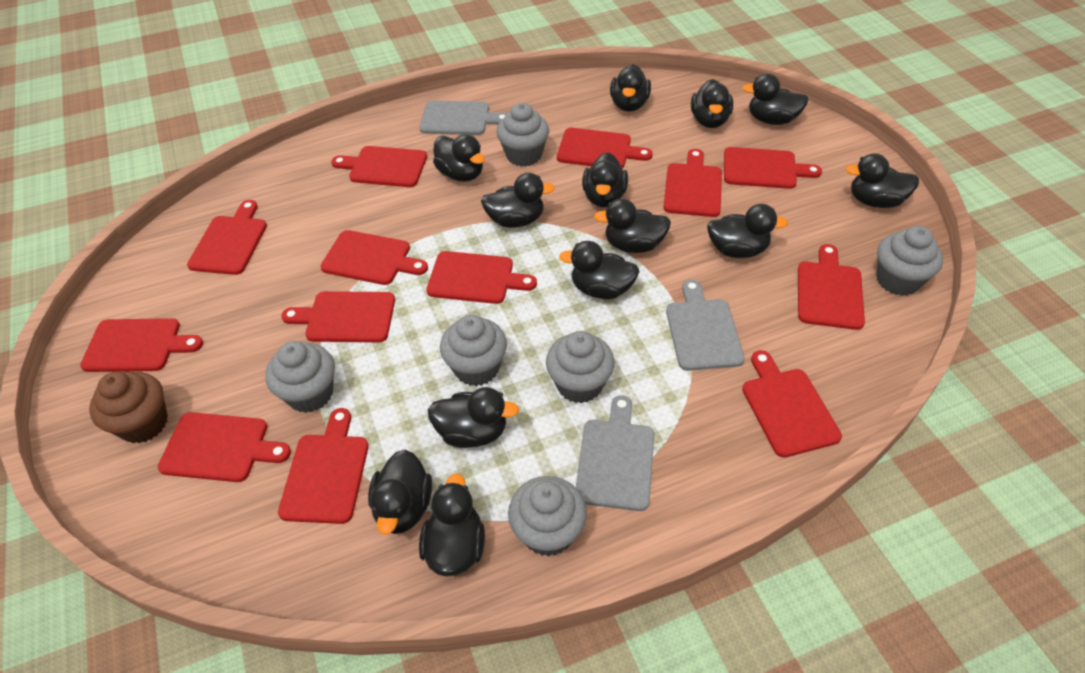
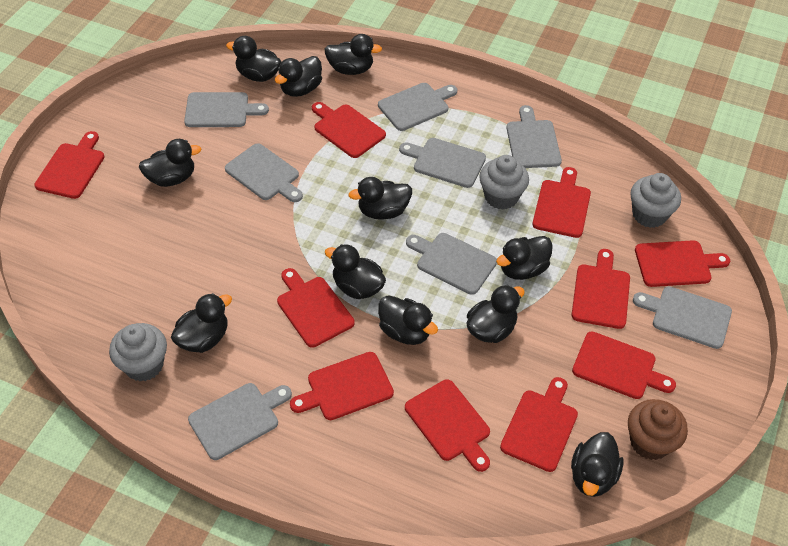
black duck: [368,449,432,535] [419,473,485,577] [428,387,519,448] [433,134,485,182] [481,173,555,228] [559,241,640,299] [582,152,628,207] [594,198,671,253] [610,64,651,112] [691,79,733,128] [707,204,788,258] [742,73,809,125] [845,153,919,208] = 13 -> [139,139,202,187] [171,293,232,353] [226,36,282,82] [275,56,322,97] [325,34,382,75] [325,244,386,299] [348,177,412,220] [378,295,438,345] [466,285,525,343] [496,236,553,280] [571,432,624,497] = 11
grey cupcake: [265,341,335,413] [440,315,507,386] [496,103,549,167] [508,476,587,557] [546,331,614,403] [877,226,943,296] = 6 -> [109,323,167,382] [479,155,529,210] [630,173,681,228] = 3
grey cutting board: [420,101,507,135] [576,395,654,511] [666,279,745,371] = 3 -> [184,92,269,127] [188,383,292,460] [225,143,303,202] [378,83,457,131] [399,138,486,188] [406,233,497,295] [506,105,562,168] [633,286,732,349] = 8
red cutting board: [80,318,203,372] [158,412,291,482] [187,200,267,275] [278,408,369,524] [281,291,395,343] [321,230,428,285] [331,146,427,187] [427,251,537,304] [557,128,653,168] [663,149,722,217] [724,147,822,189] [742,350,842,458] [798,244,865,330] = 13 -> [34,131,104,199] [277,268,355,348] [290,352,394,420] [312,102,386,158] [405,379,490,472] [500,377,578,472] [532,167,591,238] [572,249,630,329] [572,332,676,399] [635,240,730,287] = 10

